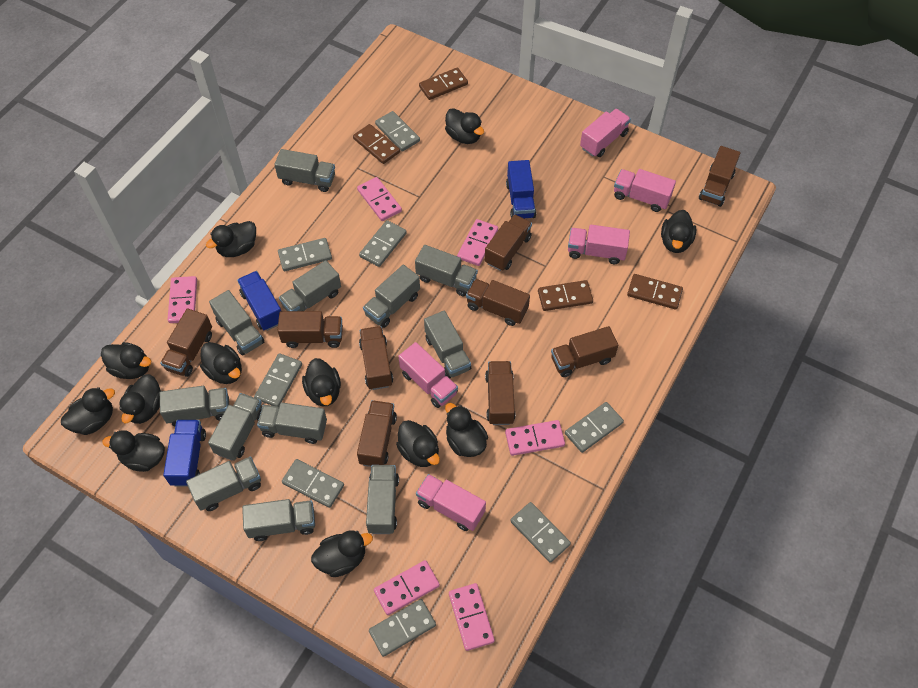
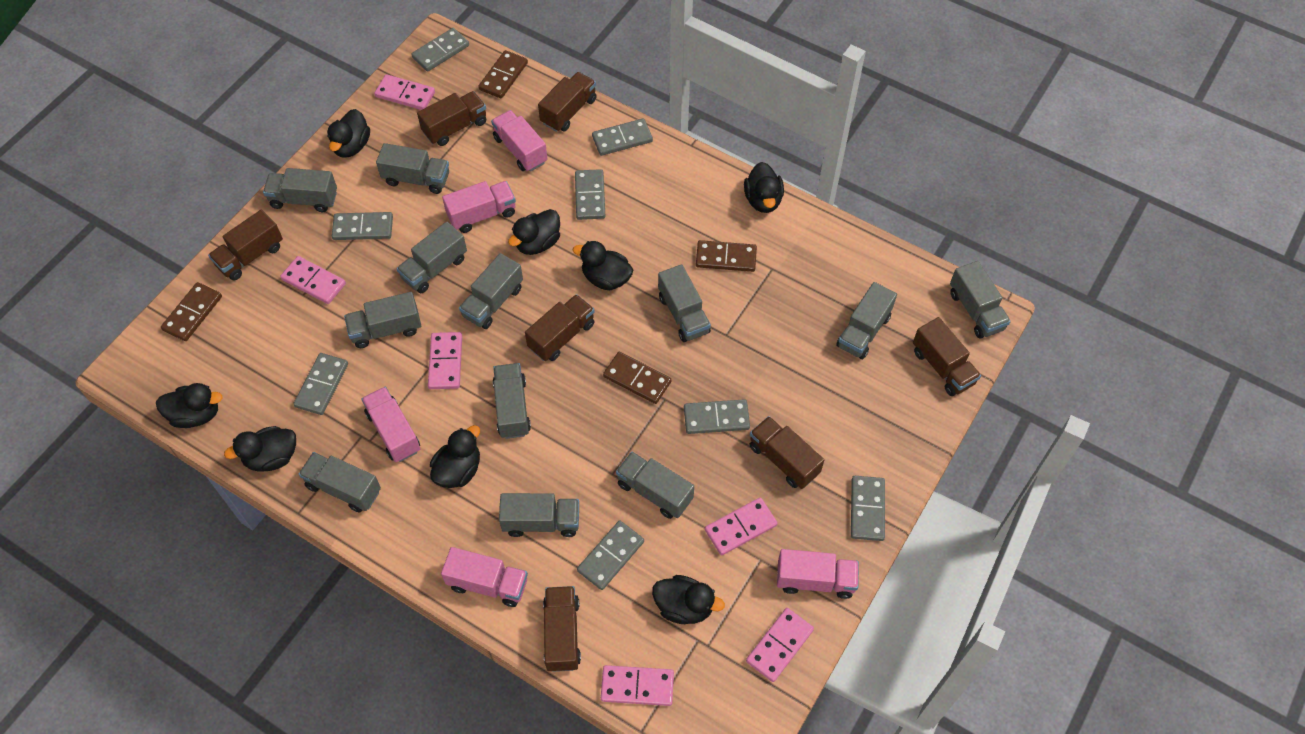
black duck: [61,387,115,435] [101,342,151,379] [102,430,165,472] [119,374,161,424] [200,342,242,384] [206,221,256,257] [302,358,341,406] [311,530,373,577] [396,420,440,467] [445,108,484,144] [445,403,488,457] [661,210,696,253] = 12 -> [156,383,223,428] [224,426,296,472] [327,109,370,158] [430,425,480,488] [508,209,560,255] [573,241,633,290] [652,575,725,624] [744,162,784,213] = 8
blue truck: [163,420,206,487] [237,271,281,331] [506,160,536,218] = 3 -> none = 0
brown truck: [160,308,212,377] [278,311,343,348] [357,400,397,467] [359,326,393,390] [466,279,530,326] [485,214,532,271] [485,361,515,425] [551,326,618,377] [699,146,741,207] = 9 -> [208,210,283,281] [417,91,486,146] [525,294,595,361] [538,72,597,132] [543,586,581,672] [749,416,824,489] [913,317,981,396] = 7

